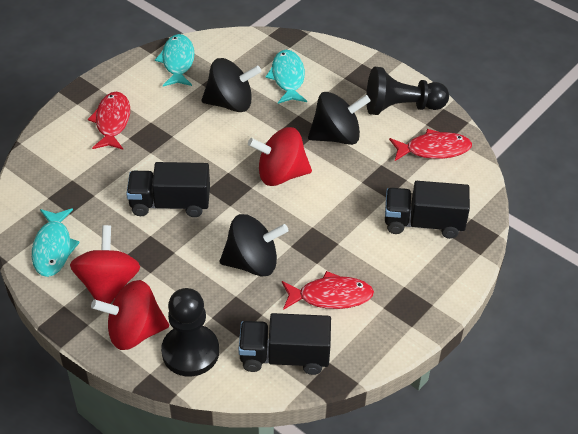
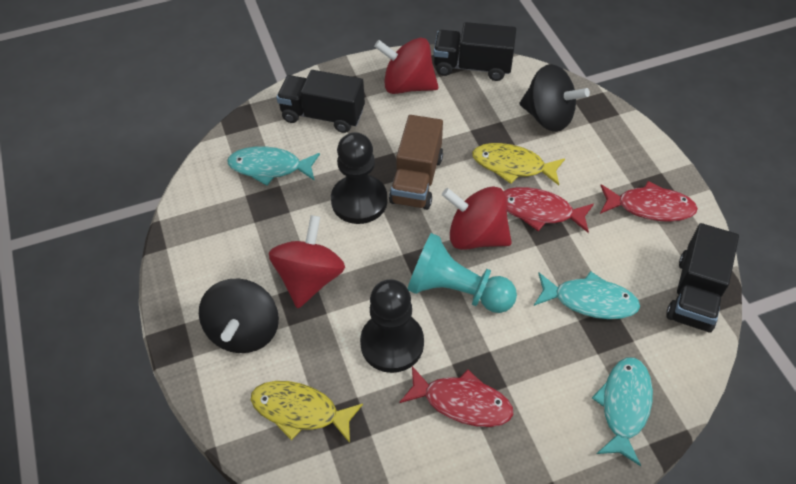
black spinning top: [202,58,261,112] [220,214,289,277] [308,92,371,145] = 3 -> [199,278,279,353] [520,64,590,132] = 2
brown truck: none = 0 -> [389,115,443,210] = 1
turquoise pawn: none = 0 -> [407,233,517,313] = 1
yellow fish: none = 0 -> [251,381,363,443] [472,143,565,185] = 2

